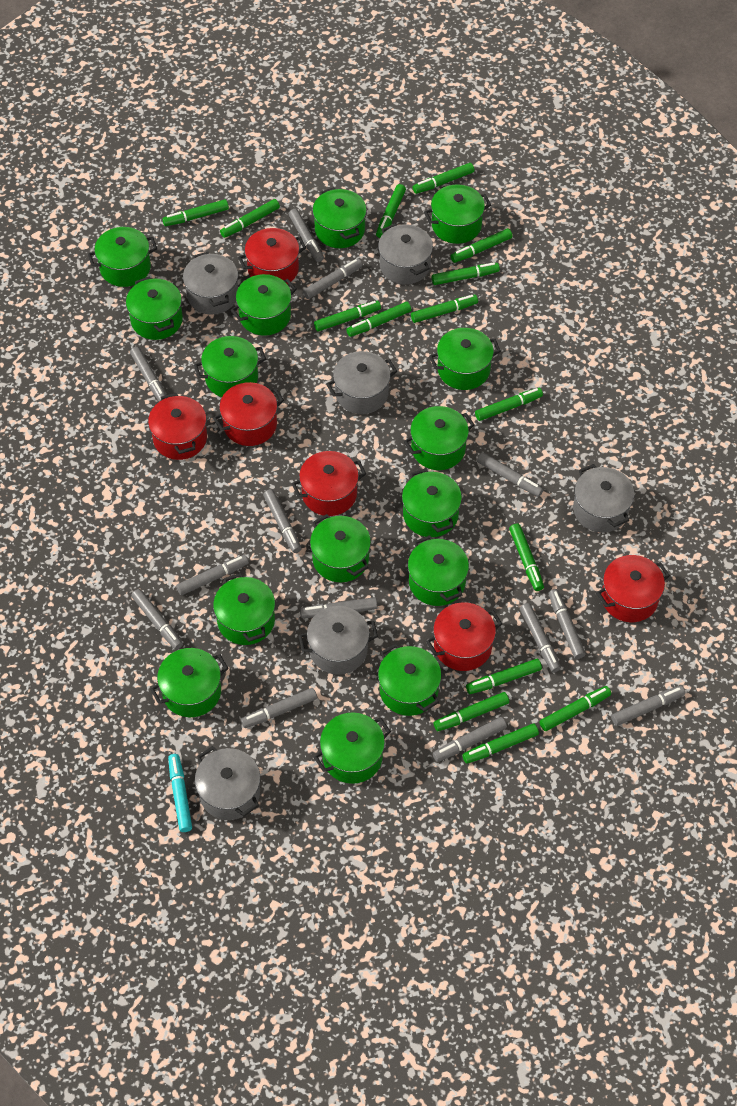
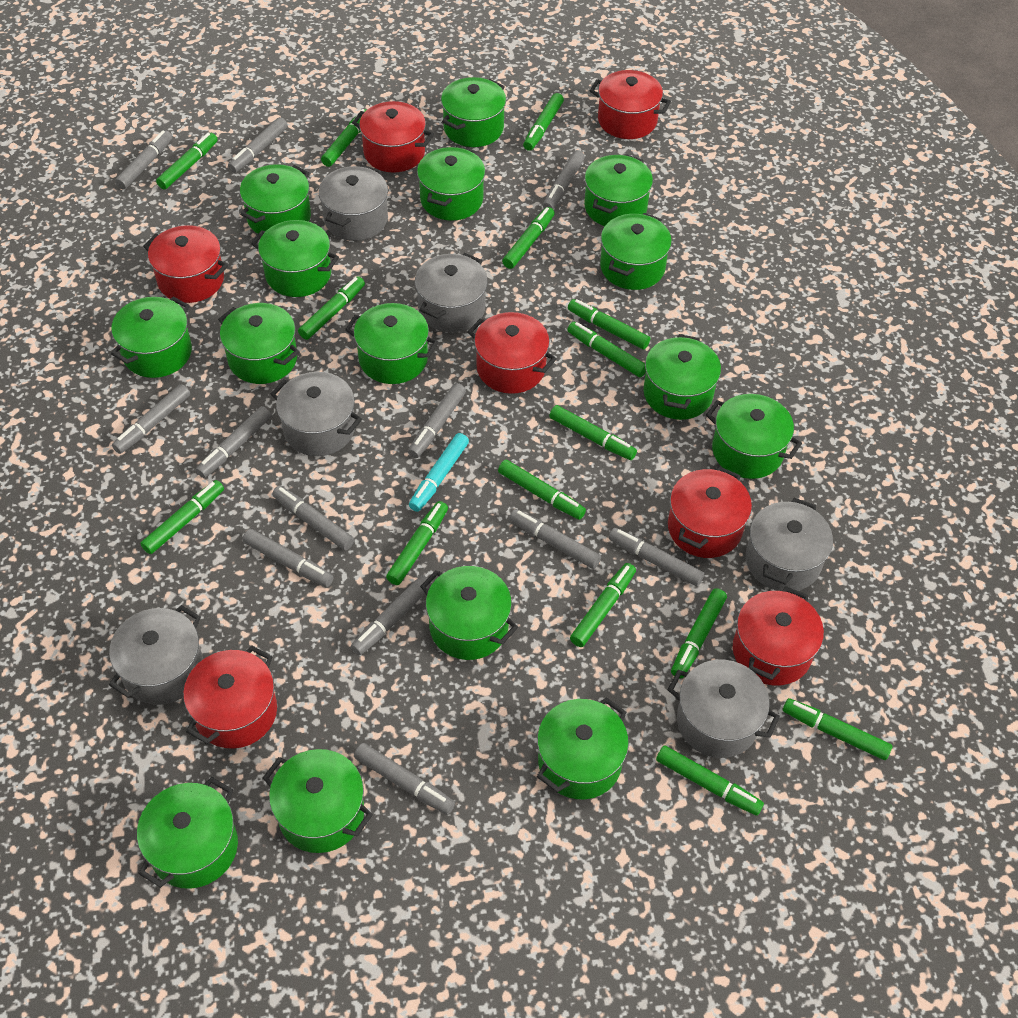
grey marker: [130,347,166,402] [131,589,183,650] [176,555,249,595] [241,688,317,728] [263,489,302,553] [289,209,324,262] [300,597,378,618] [303,259,363,299] [433,717,507,762] [477,452,544,497] [520,603,561,672] [548,589,586,659] [611,686,685,726] = 13 -> [112,384,190,454] [115,130,172,190] [196,406,271,478] [228,117,287,173] [242,529,334,587] [272,486,354,550] [351,575,432,655] [354,743,455,815] [408,383,466,458] [509,509,601,569] [543,150,585,209] [609,528,704,586] = 12
red pot: [148,393,207,460] [213,382,284,446] [238,228,306,284] [292,451,366,516] [426,602,502,671] [596,555,670,622] = 6 -> [143,225,228,303] [183,645,277,749] [352,101,434,173] [468,312,557,394] [590,70,671,139] [668,467,752,558] [733,586,824,686] = 7

